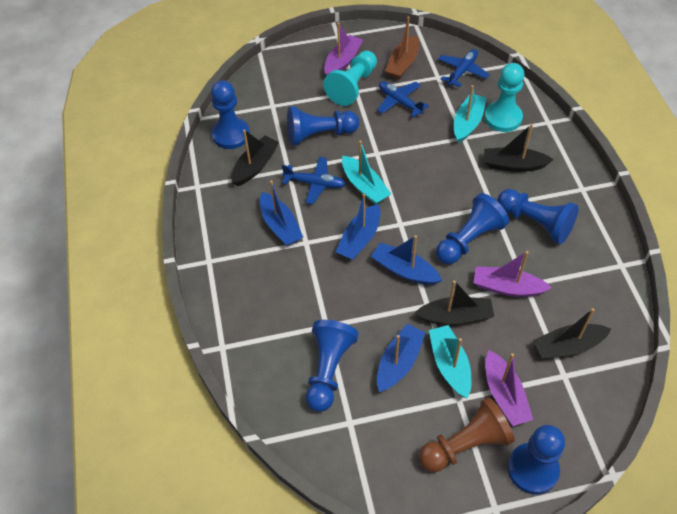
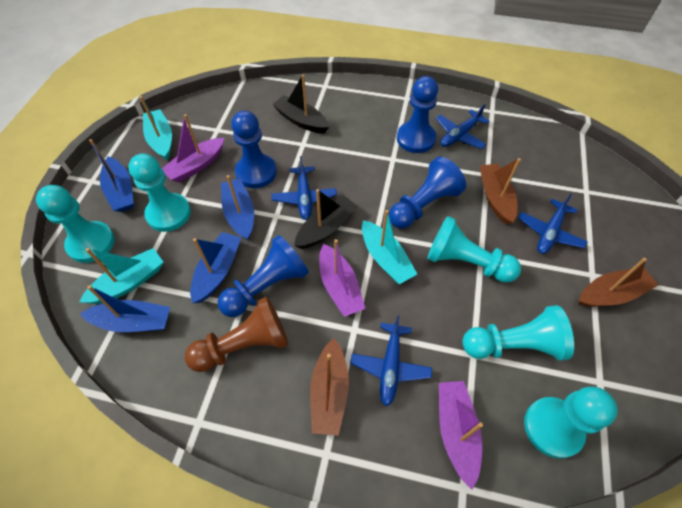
black boat: [231,129,279,186] [415,280,494,325] [484,124,554,172] [533,308,611,359] = 4 -> [272,75,329,133] [294,189,358,249] = 2
blue pawn: [211,80,250,149] [287,106,359,146] [306,320,359,412] [436,193,509,264] [497,189,578,244] [507,425,565,495] = 6 -> [218,235,309,317] [231,111,277,188] [389,157,466,229] [397,76,438,153] = 4
blue plane: [282,157,346,204] [377,81,429,118] [438,49,490,87] = 3 -> [272,156,337,220] [350,316,432,406] [436,104,489,149] [518,194,587,254] = 4
brown boat: [385,16,419,79] = 1 -> [310,338,349,436] [480,158,521,225] [579,258,658,307] = 3
turquoise pawn: [323,50,377,106] [484,63,524,132] = 2 -> [36,185,115,263] [129,154,191,232] [427,216,521,283] [462,305,574,361] [524,387,618,458] = 5

